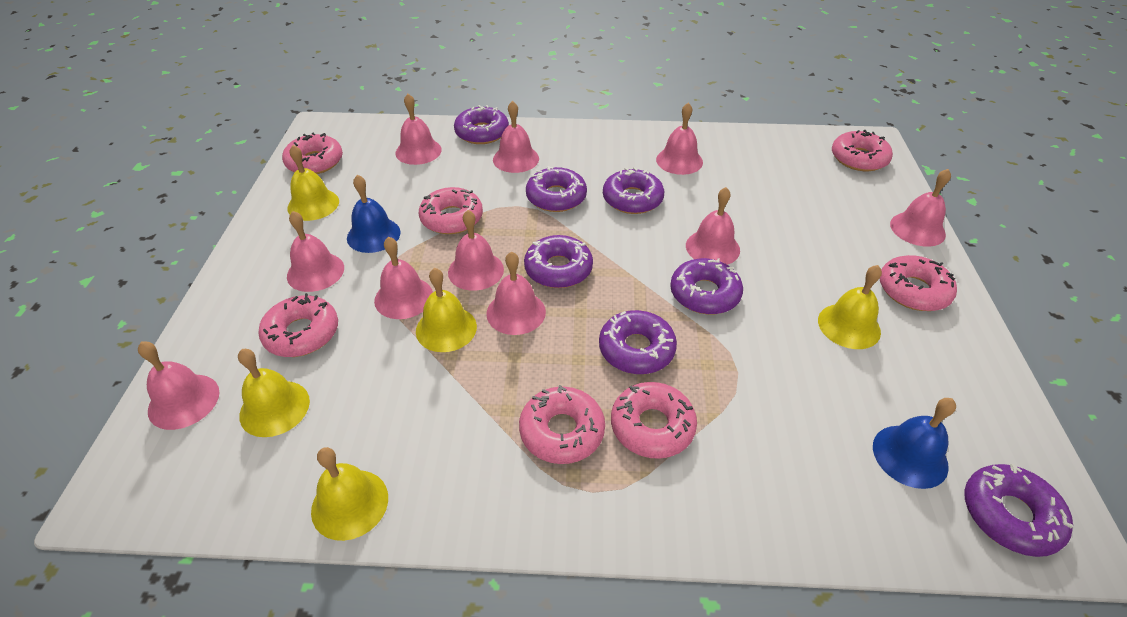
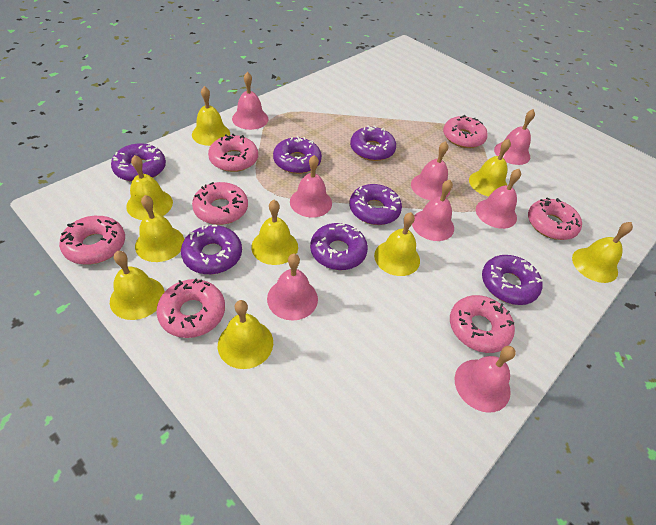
blue bell: [347,175,401,253] [873,398,956,489] = 2 -> none = 0
pink bell: [138,342,220,430] [287,211,344,292] [374,237,433,319] [395,94,442,165] [448,210,504,291] [486,251,546,335] [493,101,539,173] [656,103,703,175] [686,187,740,265] [890,169,951,247] = 10 -> [232,72,268,130] [267,254,318,320] [290,155,332,218] [411,141,450,200] [412,180,454,241] [455,346,516,413] [476,169,521,229] [494,109,535,165] = 8
yellow bell: [238,349,310,437] [287,145,339,221] [311,447,388,541] [416,268,477,352] [818,265,882,349] = 5 -> [110,251,165,320] [126,155,173,220] [135,195,184,262] [192,86,230,146] [218,300,273,369] [251,200,298,265] [374,212,420,276] [469,139,511,197] [572,222,633,283] = 9

